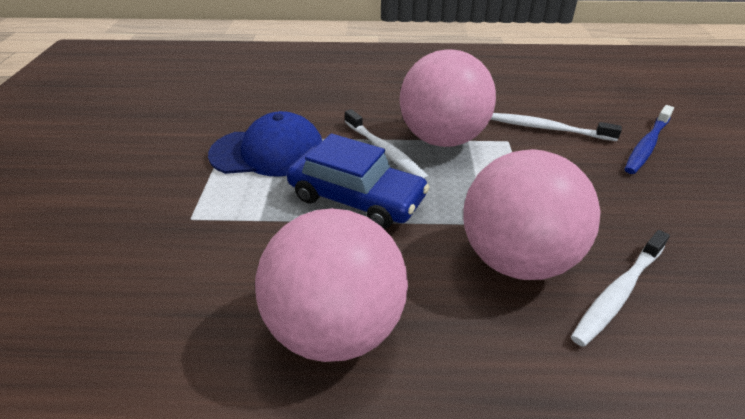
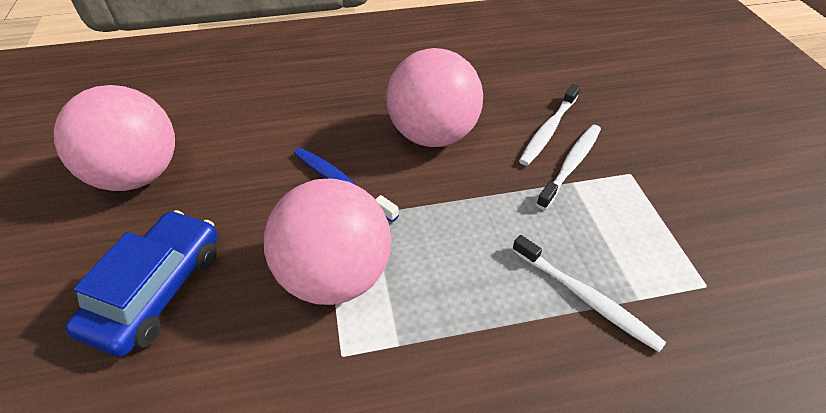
blue cap: [208,111,322,177] = 1 -> none = 0

